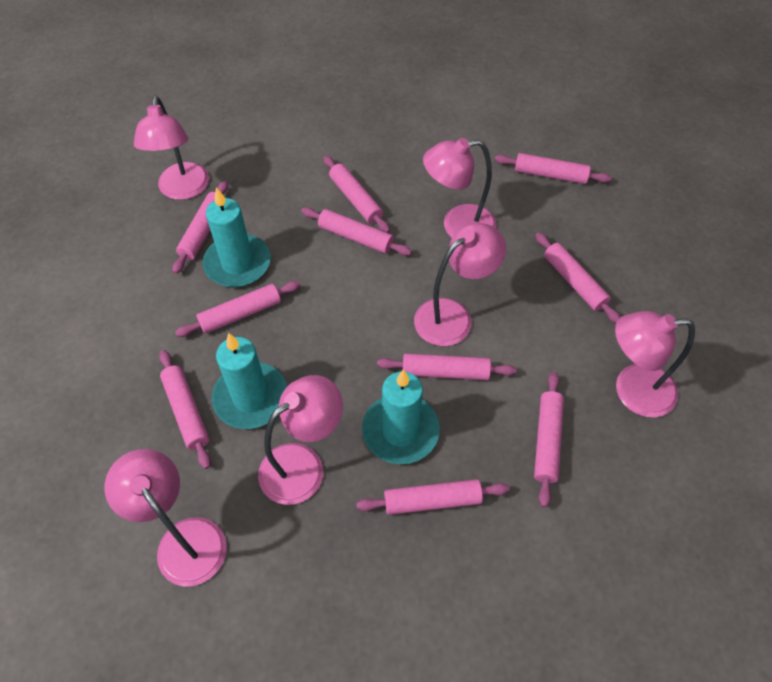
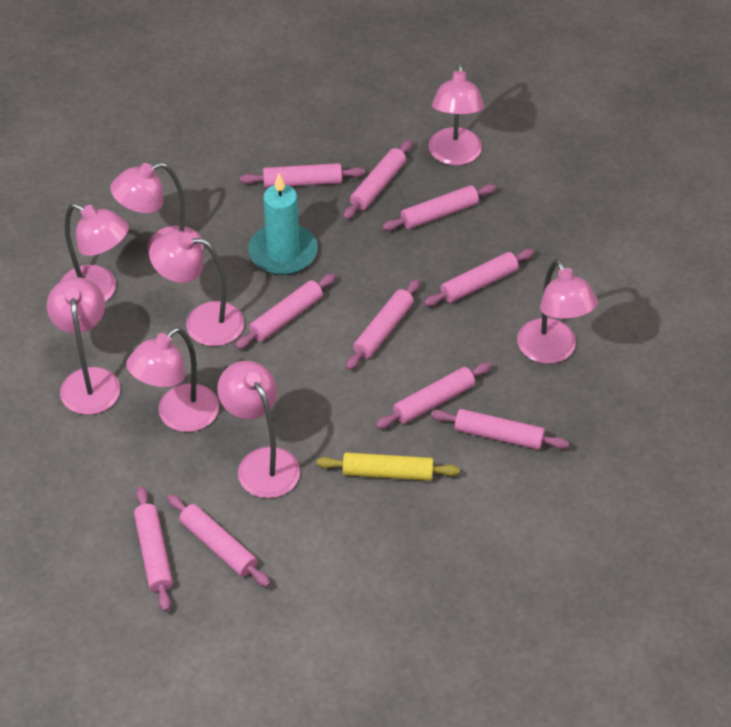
pink lamp: [105,449,227,587] [134,96,209,200] [258,375,343,505] [414,223,506,346] [423,138,497,238] [615,311,695,418] = 6 -> [47,277,121,415] [60,203,129,302] [110,162,203,254] [126,327,219,432] [149,231,245,346] [217,361,300,498] [429,63,484,165] [517,259,598,364] = 8
turquoise candle: [203,187,271,287] [212,333,287,429] [362,370,440,464] = 3 -> [248,174,318,275] = 1
yellow rolling pin: none = 0 -> [316,453,460,481] = 1

